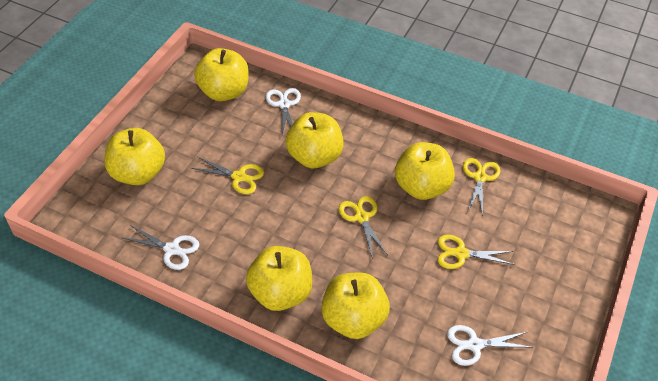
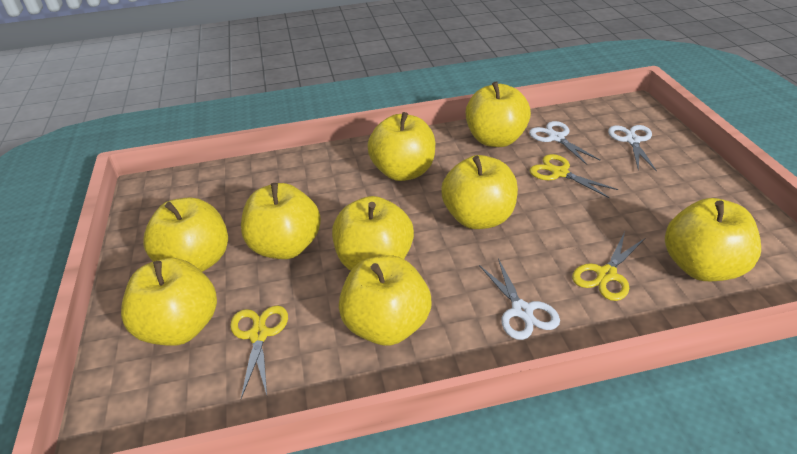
yellow apple: [104,128,165,185] [194,48,248,101] [246,246,312,311] [286,112,344,168] [321,272,390,339] [395,142,455,200] = 6 -> [121,258,217,346] [143,198,228,272] [241,183,321,259] [332,196,414,271] [339,255,431,346] [368,112,435,181] [441,155,518,229] [466,81,531,147] [665,198,761,281] = 9
yellow scissors: [191,157,264,194] [339,196,388,259] [438,235,515,269] [463,158,500,216] = 4 -> [230,305,288,399] [530,154,619,198] [572,232,645,301] = 3

